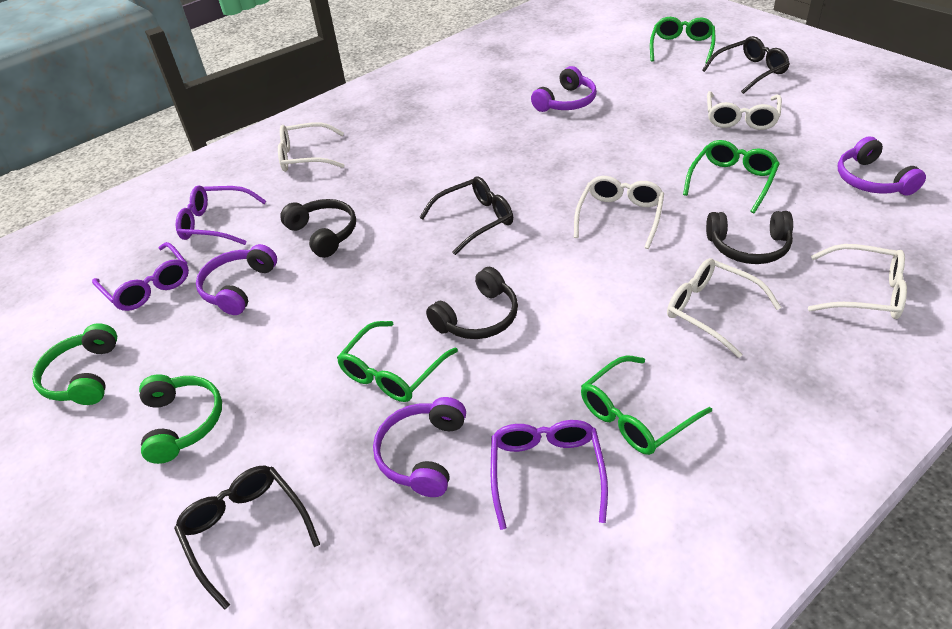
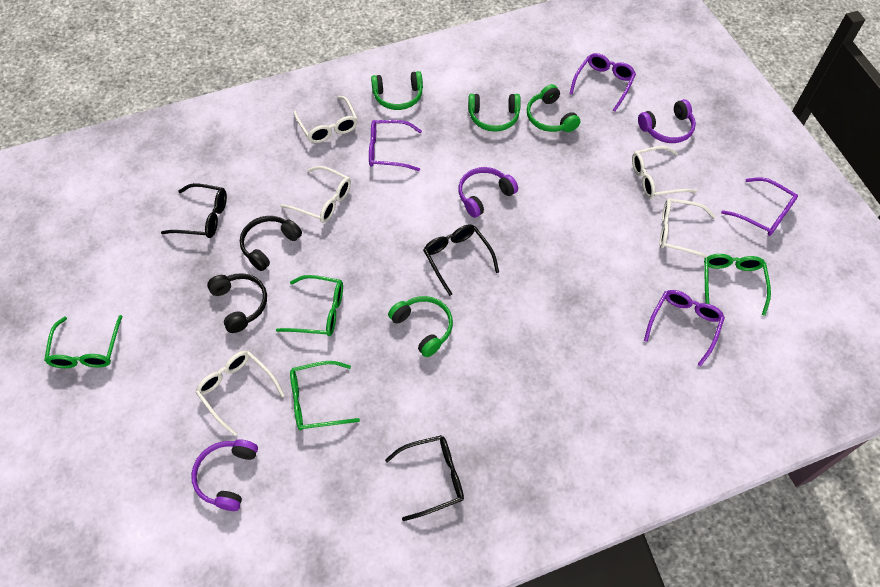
black headphones: [280,199,356,258] [426,267,518,339] [706,211,793,264] = 3 -> [207,273,267,333] [240,216,302,271] = 2
green headphones: [32,323,117,405] [139,374,222,464] = 2 -> [371,71,423,110] [388,296,453,357] [468,94,521,132] [527,84,580,132] = 4
purple glasses: [92,242,189,311] [176,185,266,245] [491,420,608,530] = 3 -> [369,120,422,171] [569,53,636,112] [644,290,725,366] [721,177,798,236] = 4
purple headphones: [196,244,277,315] [373,397,466,497] [531,66,597,112] [838,136,926,196] = 4 -> [191,440,258,511] [458,167,518,218] [638,99,696,143] = 3

